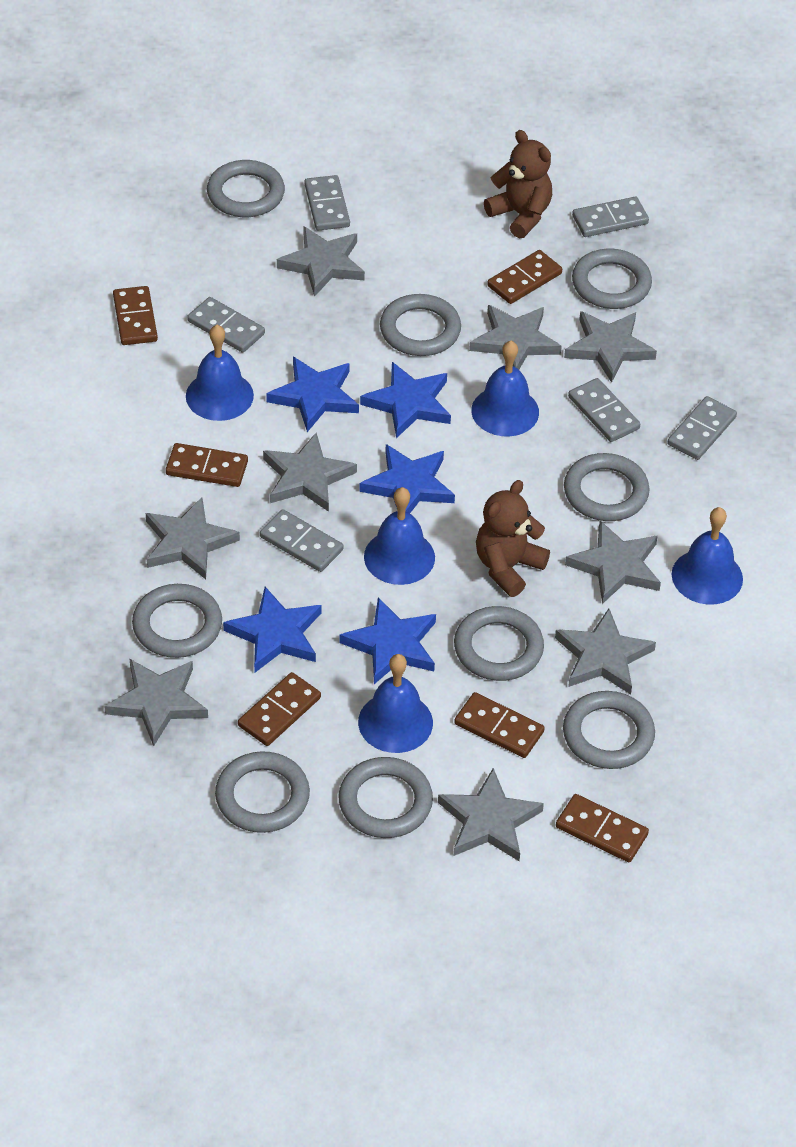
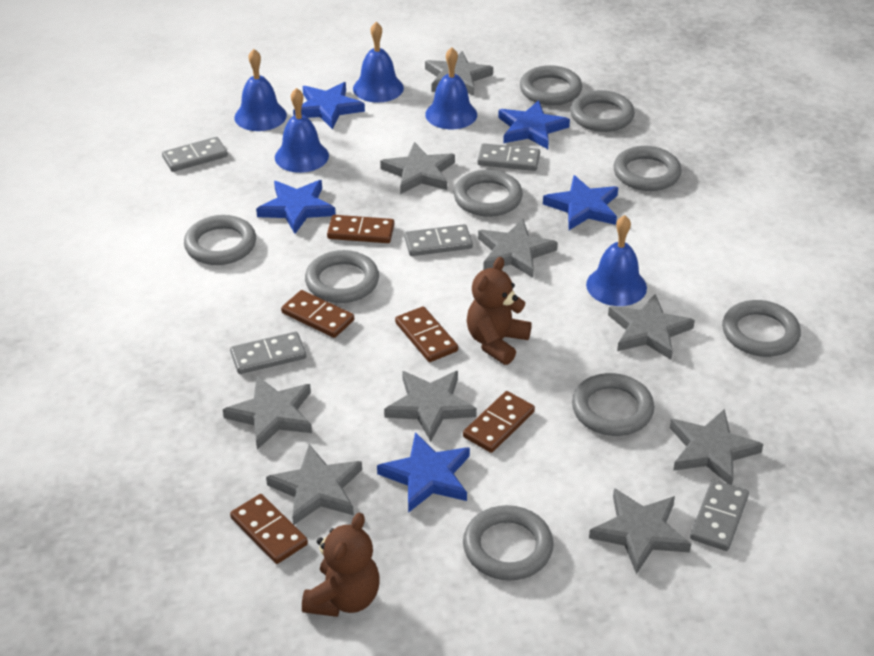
brown domino: [113,286,158,345] [166,443,248,487] [238,672,321,746] [454,692,545,758] [487,250,562,304] [556,794,649,862] = 6 -> [230,494,308,564] [281,290,354,338] [327,215,394,243] [395,306,458,362] [463,391,535,453] = 5
grey domino: [187,297,265,353] [260,509,343,572] [305,175,350,230] [568,378,640,442] [572,197,649,237] [667,396,737,460] = 6 -> [162,137,228,172] [230,332,306,374] [404,224,473,256] [477,143,540,171] [690,480,749,551] = 5

